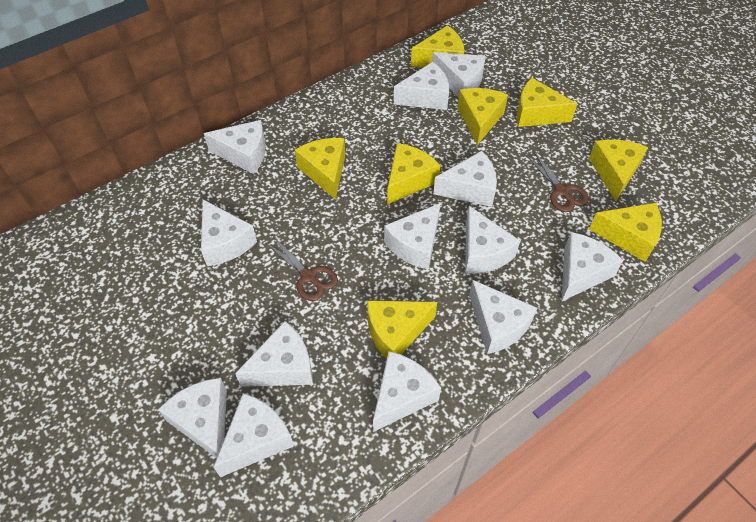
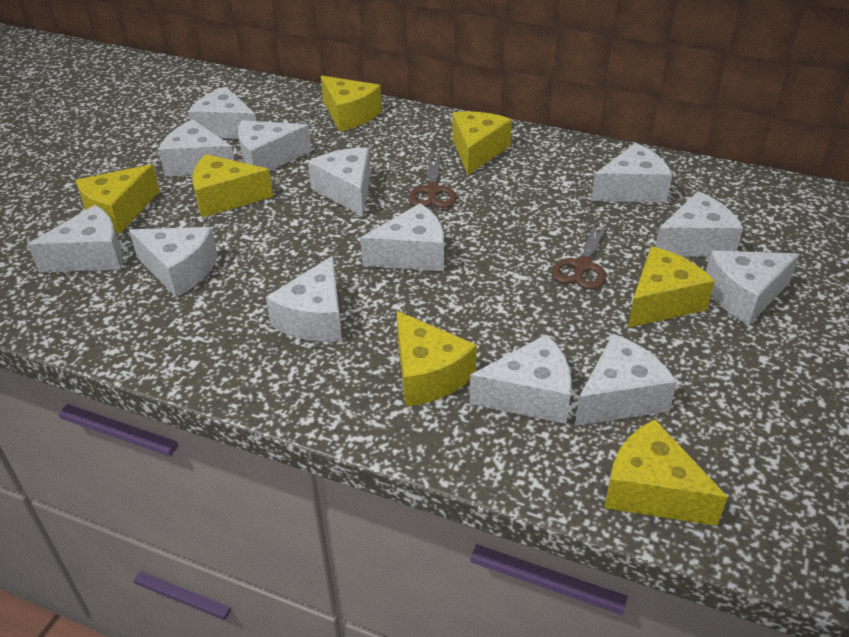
yellow cheese: [295,138,345,199] [367,300,437,359] [387,143,440,205] [411,25,464,68] [457,88,508,145] [517,78,577,127] [589,140,648,201] [589,203,662,262] = 8 -> [75,164,160,233] [192,154,273,218] [321,76,382,131] [397,311,477,407] [452,111,512,175] [604,419,728,526] [628,246,715,328] = 7

